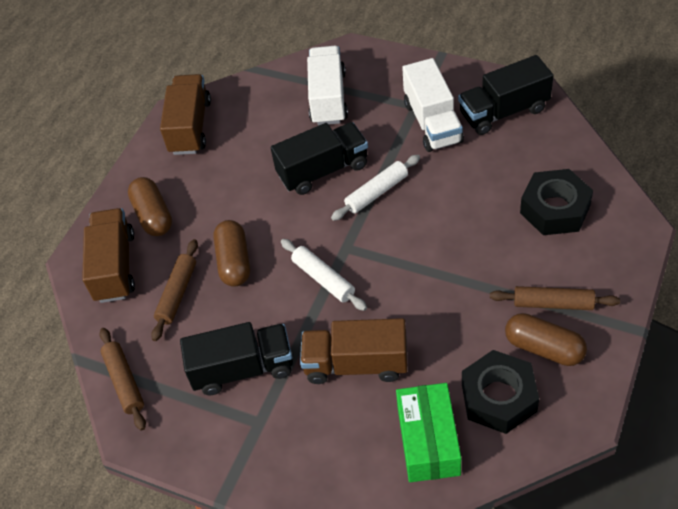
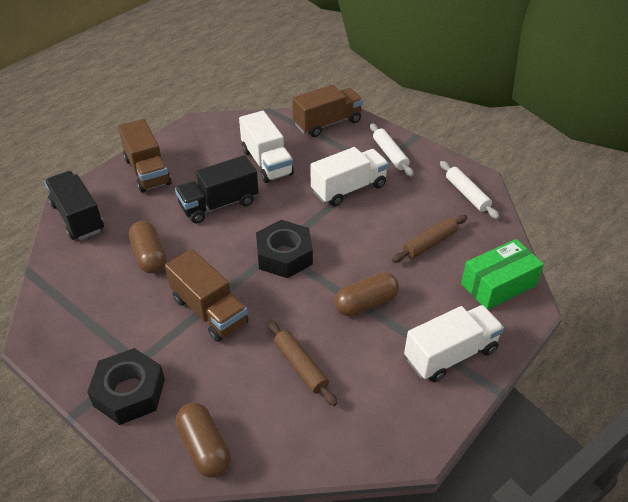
black truck: [180,322,293,395] [271,122,368,195] [458,55,553,135] = 3 -> [45,171,104,240] [175,155,259,224] = 2
brown rolling pin: [99,328,146,431] [151,239,198,341] [490,286,620,310] = 3 -> [268,320,337,406] [392,215,467,263] = 2
white truck: [307,46,348,125] [402,58,464,152] = 2 -> [239,111,294,183] [311,147,389,206] [404,305,504,382] = 3

